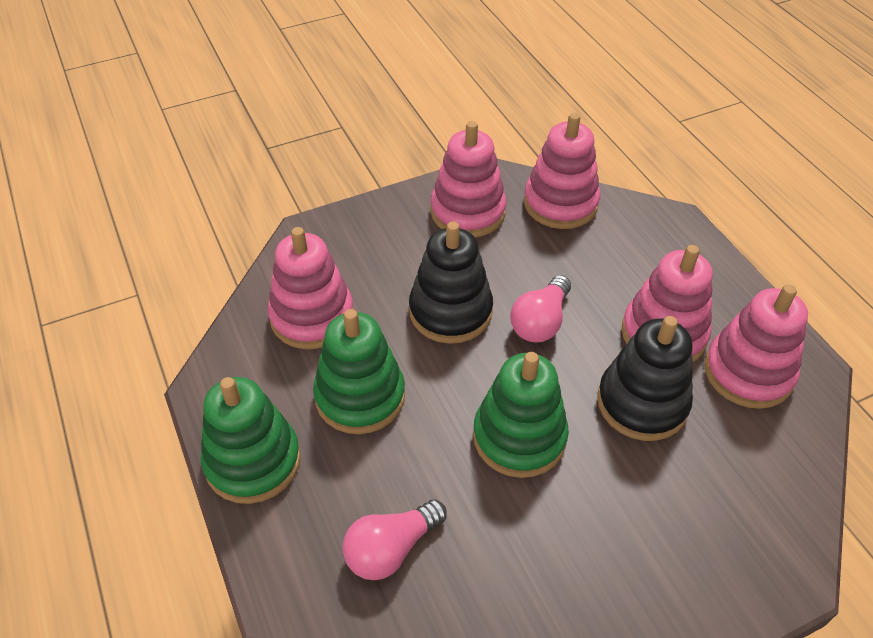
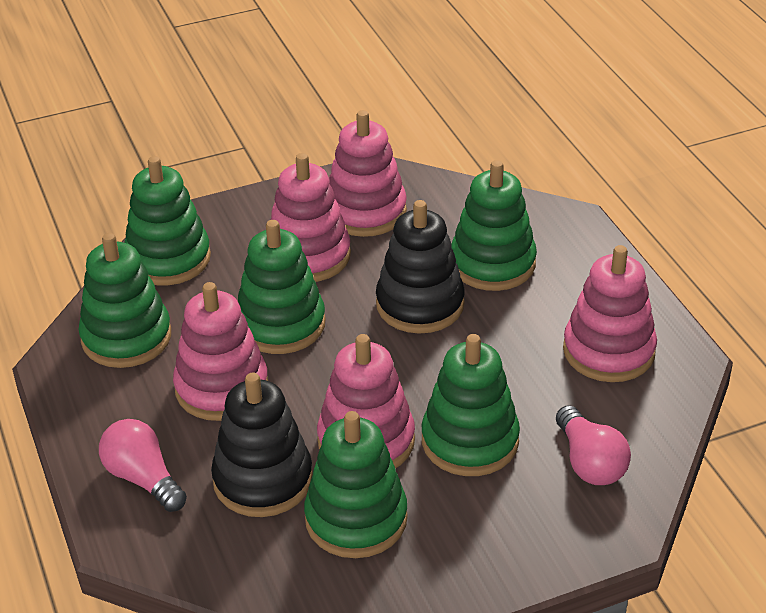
green stacking toy: [201,377,301,504] [313,309,405,434] [473,352,569,478] = 3 -> [78,233,171,368] [124,156,211,285] [238,220,325,354] [304,411,408,558] [422,334,520,476] [451,160,537,291] = 6

